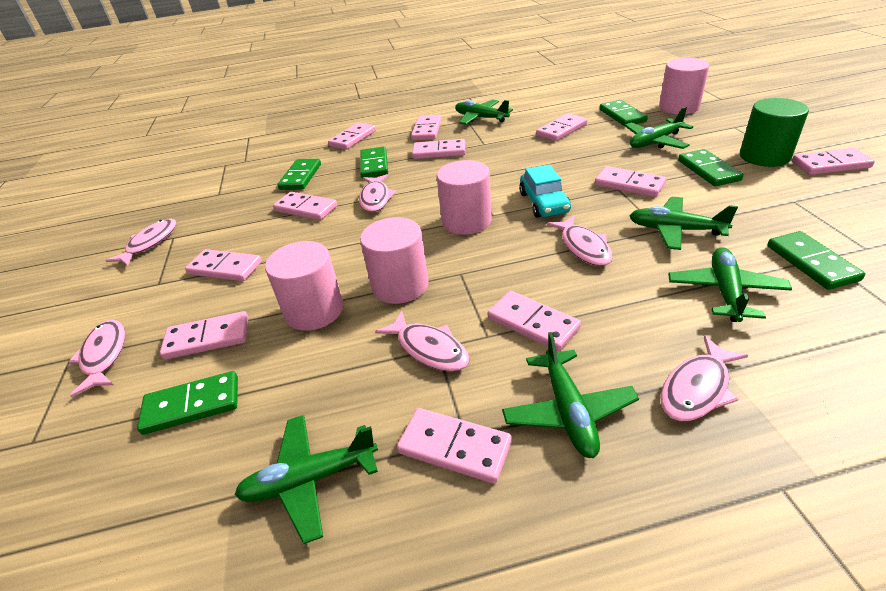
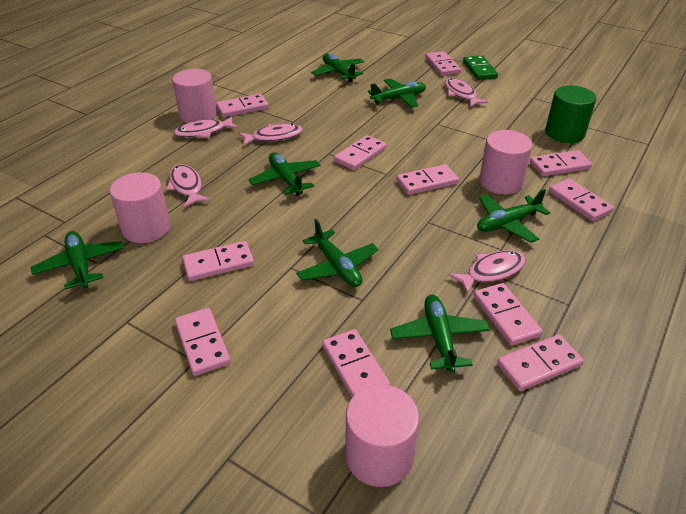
green domino: [137,371,238,435] [277,159,321,190] [360,147,388,178] [599,100,648,126] [678,149,744,186] [767,231,865,290] = 6 -> [463,55,498,80] = 1
green plane: [234,415,378,544] [455,99,513,125] [502,332,639,458] [625,107,693,149] [629,197,738,250] [668,247,792,322] = 6 -> [31,231,124,290] [248,152,321,196] [296,219,378,287] [311,54,364,82] [368,78,426,108] [390,295,490,373] [477,189,550,243] = 7
pink fish: [69,320,125,397] [105,219,177,266] [359,174,397,212] [375,311,469,372] [547,215,613,266] [661,336,748,422] = 6 -> [166,164,211,208] [174,116,239,138] [239,124,303,146] [445,78,488,107] [448,250,525,294] = 5
turquoise car: [519,164,571,218] = 1 -> none = 0

